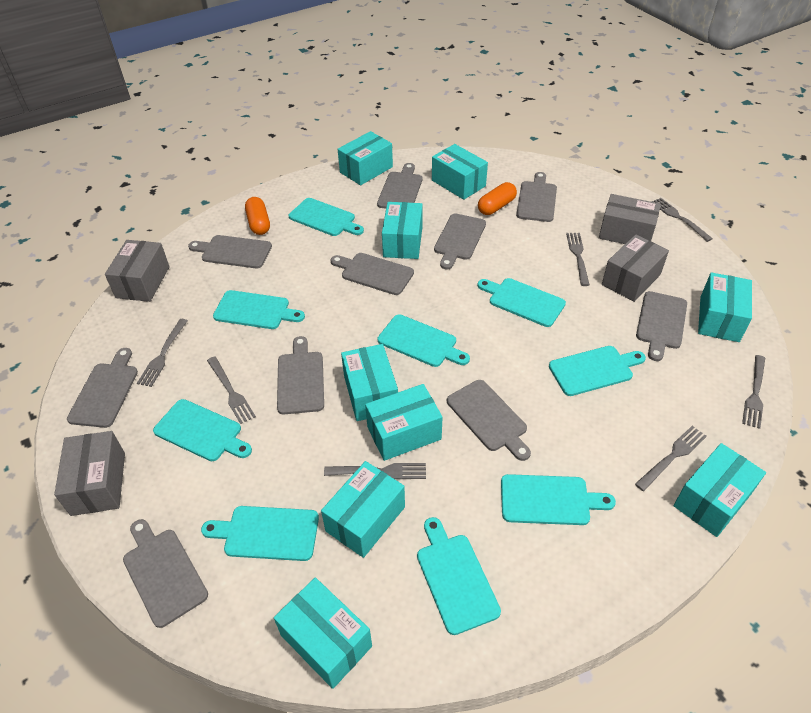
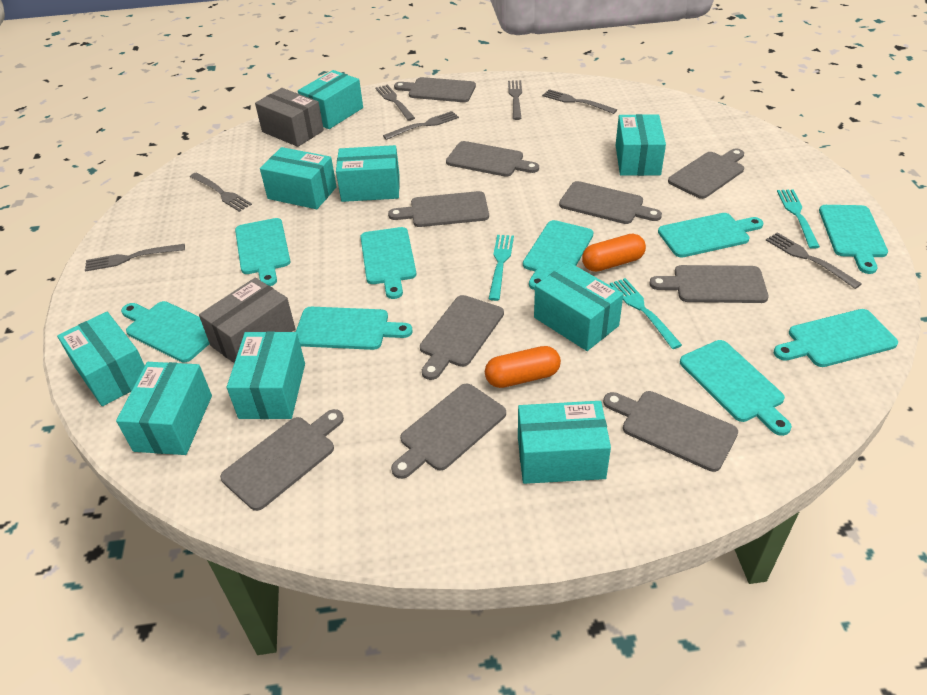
grey box: [54,431,125,516] [105,240,170,302] [599,194,661,244] [602,234,669,302] = 4 -> [199,278,296,363] [255,88,324,147] = 2
turquoise fork: none = 0 -> [489,235,514,301] [610,278,682,349] [777,189,820,249] = 3

